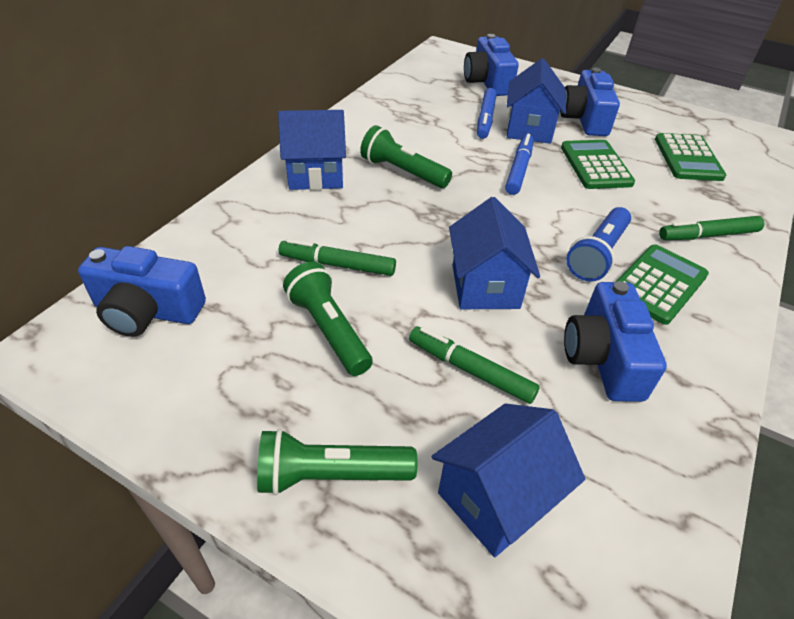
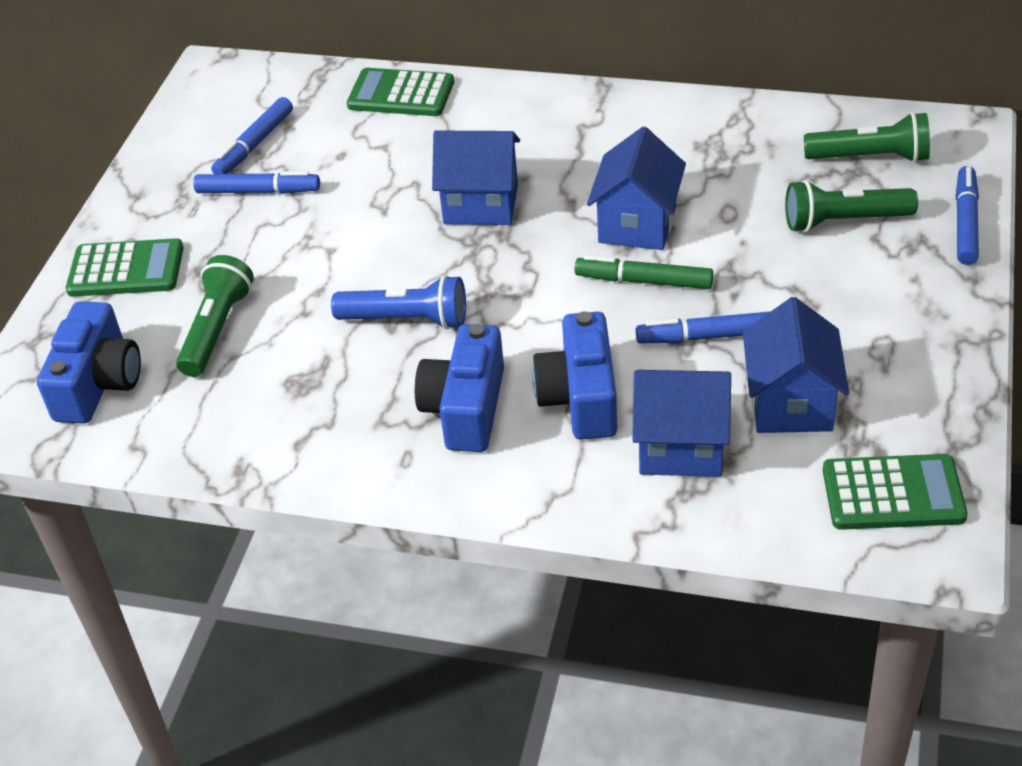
blue camera: [78,246,206,337] [464,34,519,96] [560,68,620,136] [564,281,667,402] = 4 -> [37,301,141,424] [415,324,504,452] [532,311,617,440] = 3
blue marker: [477,88,497,139] [505,134,534,195] = 2 -> [193,171,320,194] [211,97,293,174] [636,311,771,343] [956,166,979,265] = 4
green marker: [279,239,396,276] [409,326,540,404] [659,216,764,240] = 3 -> [575,255,713,289] = 1

